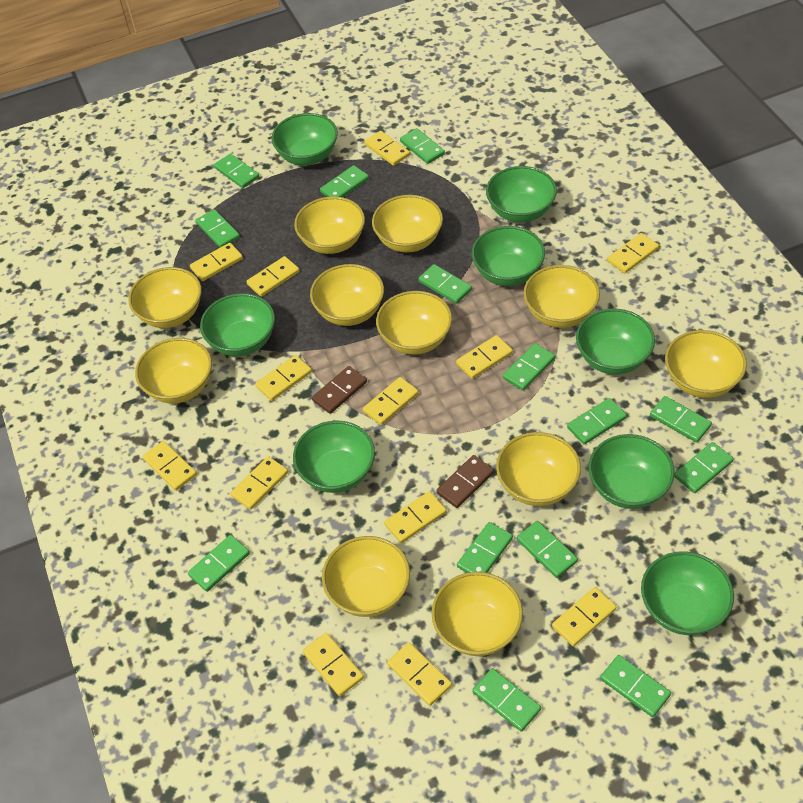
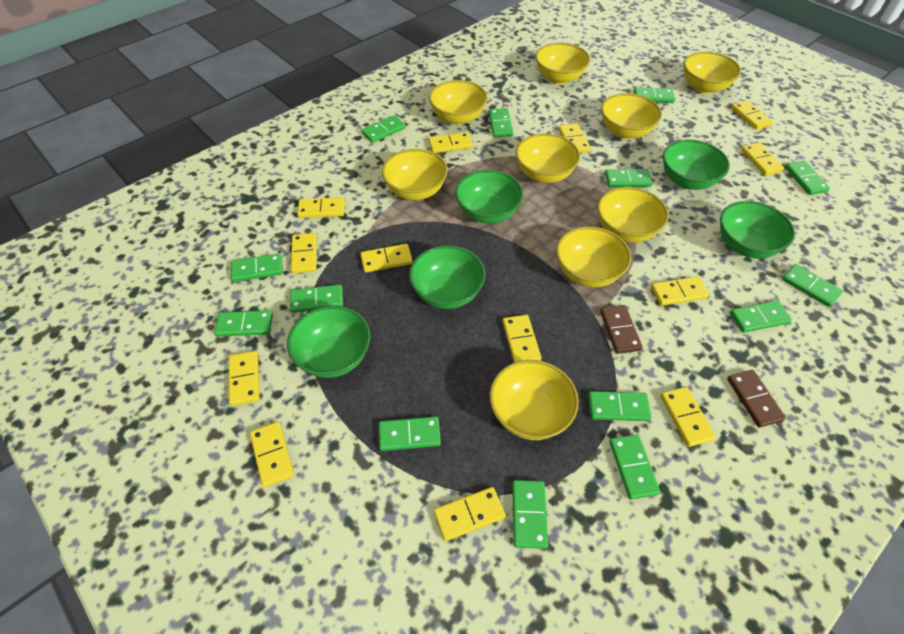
green bowl: [200,293,275,357] [271,113,338,165] [293,421,375,493] [472,226,545,286] [486,166,557,222] [576,309,655,375] [588,434,674,509] [641,551,734,635] = 8 -> [287,306,370,378] [409,245,485,309] [455,170,523,224] [663,139,730,190] [720,201,795,259] = 5
yellow bowl: [128,267,201,328] [135,338,212,403] [294,196,365,254] [310,264,384,326] [322,536,410,617] [372,195,443,252] [376,291,452,355] [432,572,523,656] [496,432,581,506] [523,265,600,328] [665,330,747,398] = 11 -> [382,149,448,200] [429,80,488,125] [490,360,579,440] [516,133,580,183] [535,43,590,84] [556,226,631,287] [597,187,669,243] [601,93,662,139] [684,52,741,94] = 9

